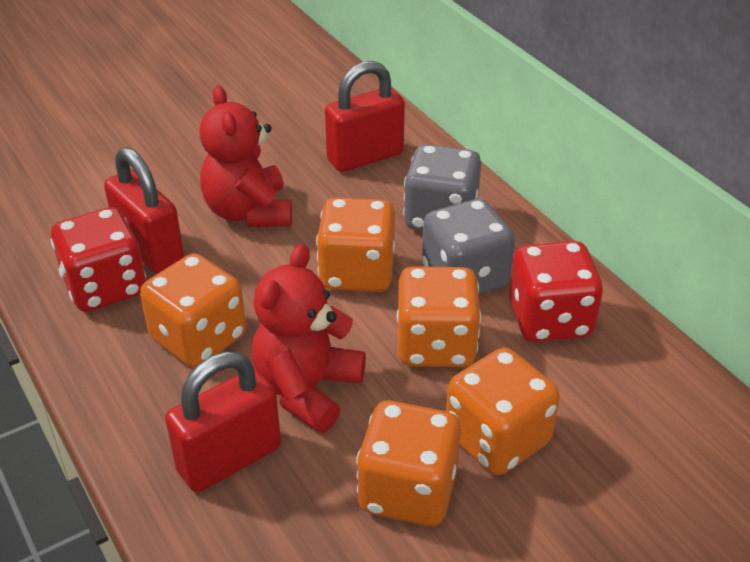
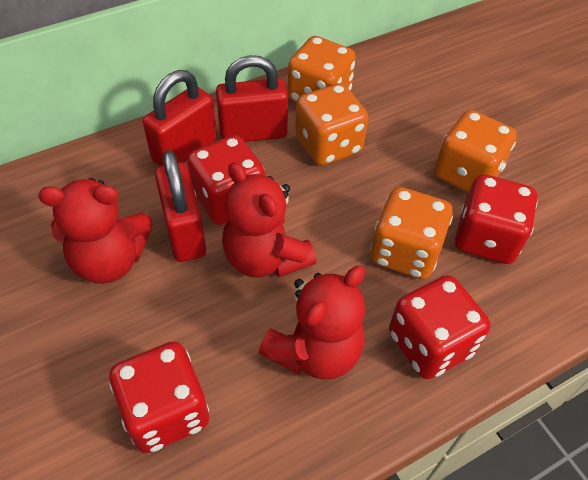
grey dice: [403,144,481,231] [422,199,515,295] = 2 -> none = 0
orange dice: [140,253,246,367] [316,197,395,292] [356,400,461,526] [397,266,481,367] [446,348,560,475] = 5 -> [288,36,356,102] [295,83,368,166] [370,187,453,279] [435,110,517,193] = 4
red dice: [50,207,146,312] [509,241,603,342] = 2 -> [109,341,209,453] [187,135,265,225] [389,275,491,379] [455,174,538,264] = 4
red teddy bear: [200,86,292,227] [251,244,366,433] = 2 -> [38,178,153,284] [222,162,317,278] [259,266,365,380] = 3

